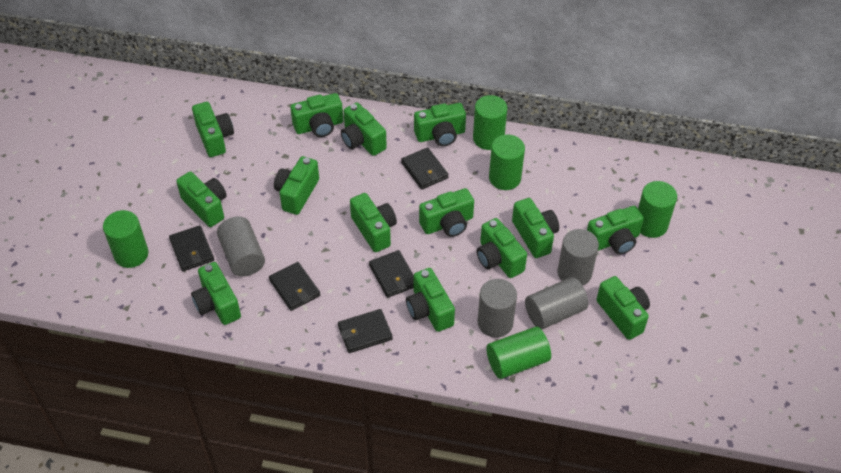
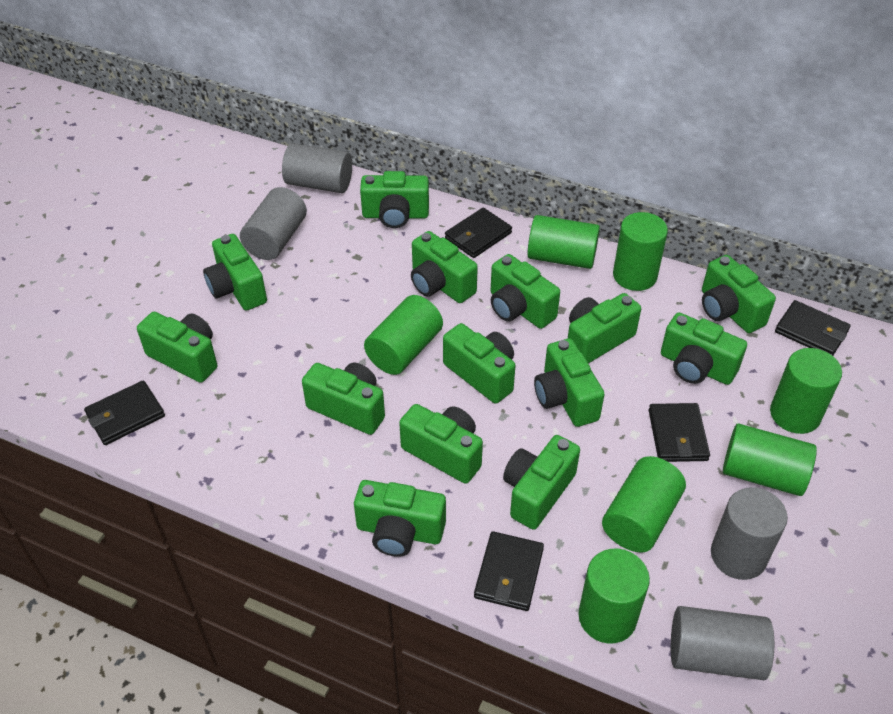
green cylinder: [103,210,149,268] [473,95,507,150] [486,326,551,379] [489,134,525,190] [638,181,677,238] = 5 -> [364,295,443,375] [527,215,600,269] [578,549,650,644] [602,456,686,553] [613,212,668,291] [723,424,817,496] [770,348,842,434] = 7

